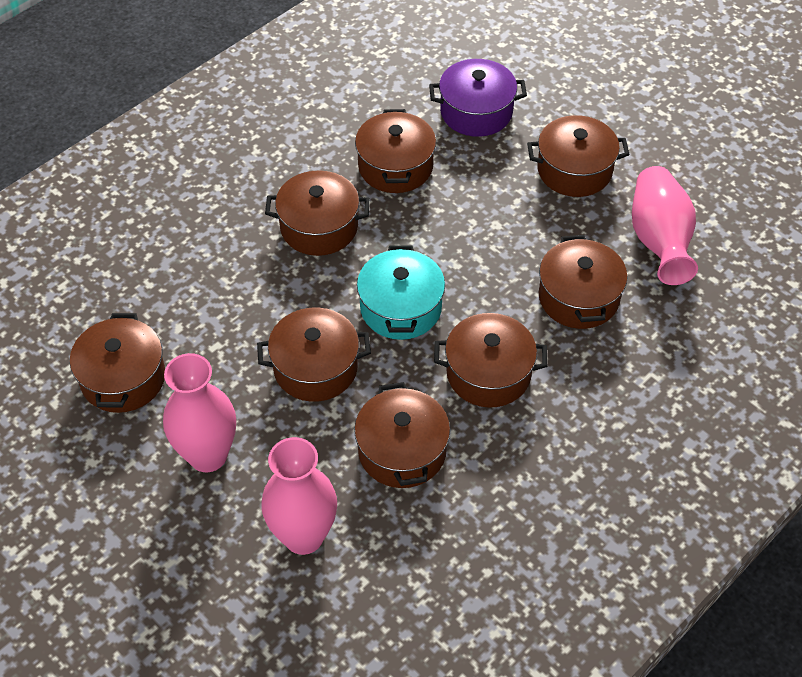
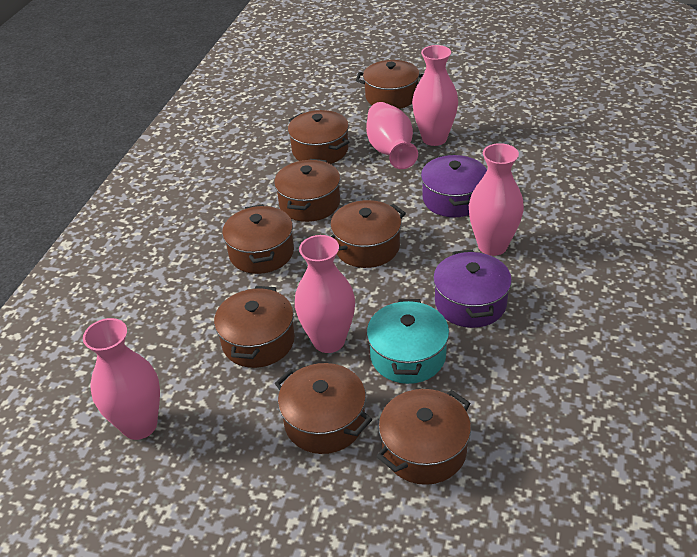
pink vase: [163,353,236,472] [261,437,337,555] [632,166,698,285] = 3 -> [83,318,160,440] [295,235,355,353] [366,102,418,169] [412,45,458,146] [469,143,524,256] = 5
purple pot: [429,59,527,137] = 1 -> [421,154,487,217] [433,250,512,328] = 2

